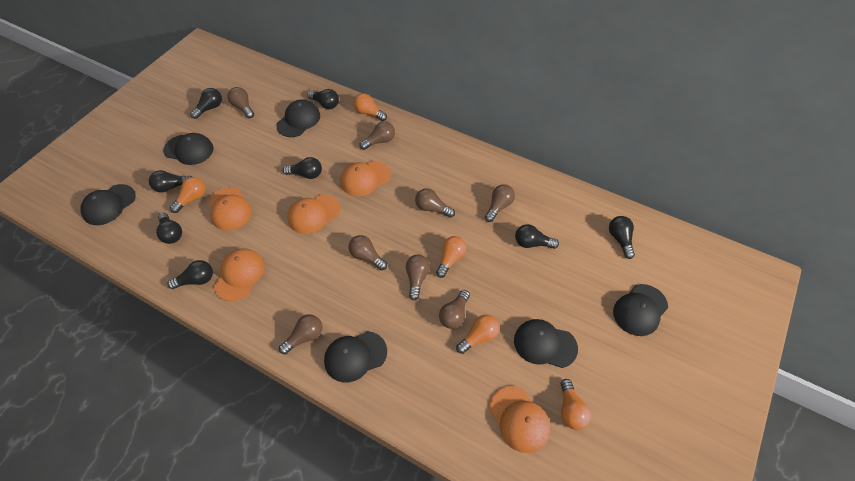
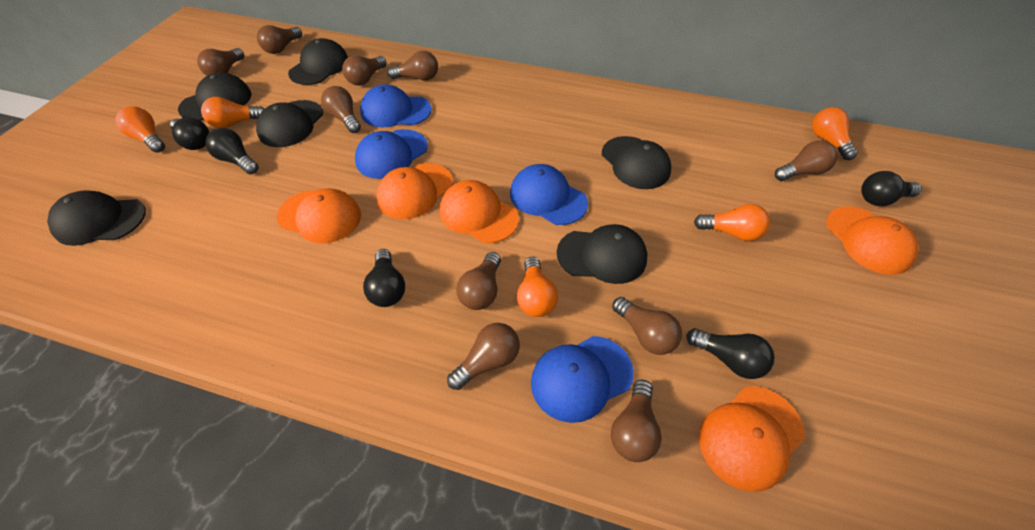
black light bulb: [149,170,192,192] [156,212,182,244] [167,260,213,289] [190,88,222,119] [283,157,322,179] [307,89,339,109] [515,224,559,249] [609,216,635,259] = 8 -> [170,117,209,150] [206,128,259,175] [363,249,405,307] [686,328,775,379] [861,171,922,206] = 5
blue cap: none = 0 -> [355,129,428,179] [360,84,431,127] [510,164,588,225] [531,336,634,423] = 4
brown light bulb: [227,87,254,118] [279,314,322,355] [349,235,387,270] [359,121,395,150] [406,254,430,301] [415,188,455,218] [439,290,470,329] [485,184,515,222] = 8 -> [197,48,244,76] [257,25,302,54] [321,86,361,133] [342,55,387,85] [387,51,438,80] [447,323,520,390] [456,252,501,310] [611,380,662,462] [612,297,682,355] [775,140,838,181] = 10

